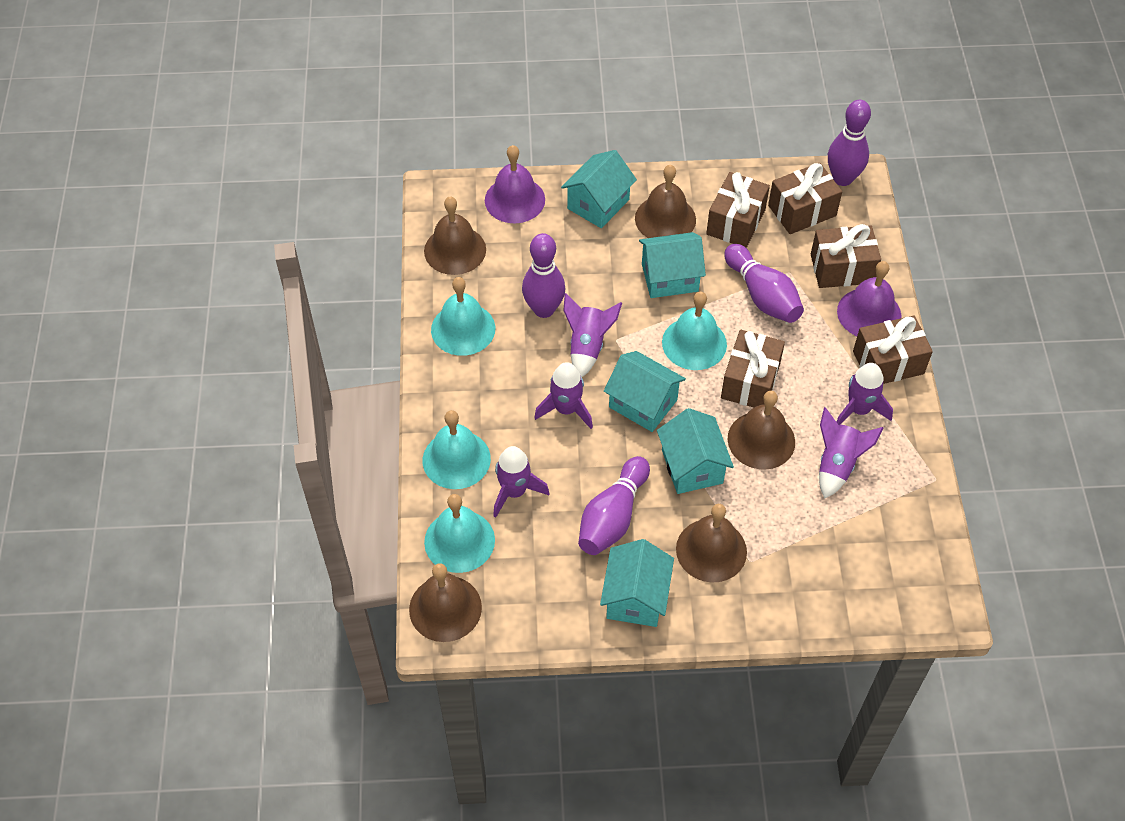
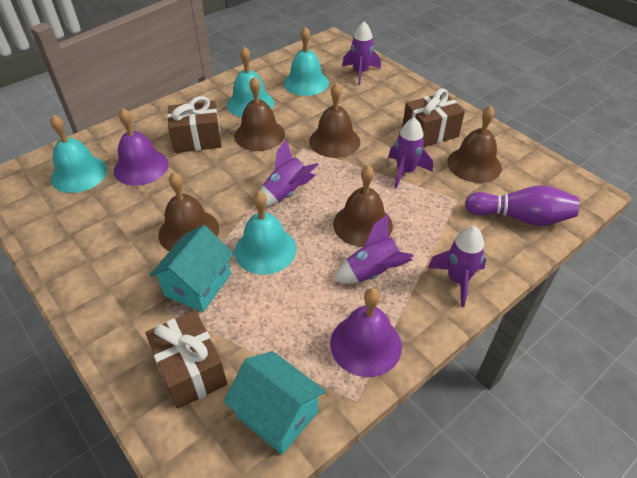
brown gift: [706,172,770,248] [721,330,785,407] [768,163,842,234] [811,224,881,288] [853,315,933,384] = 5 -> [145,310,227,409] [167,96,222,153] [402,89,465,147] = 3
purple bowling pin: [522,233,565,318] [578,456,650,555] [724,244,804,323] [828,100,871,186] = 4 -> [465,185,579,226] = 1
turquoise house: [561,150,637,228] [600,539,674,627] [604,351,686,432] [639,232,706,298] [657,408,734,494] = 5 -> [149,225,234,312] [223,351,326,455] = 2

